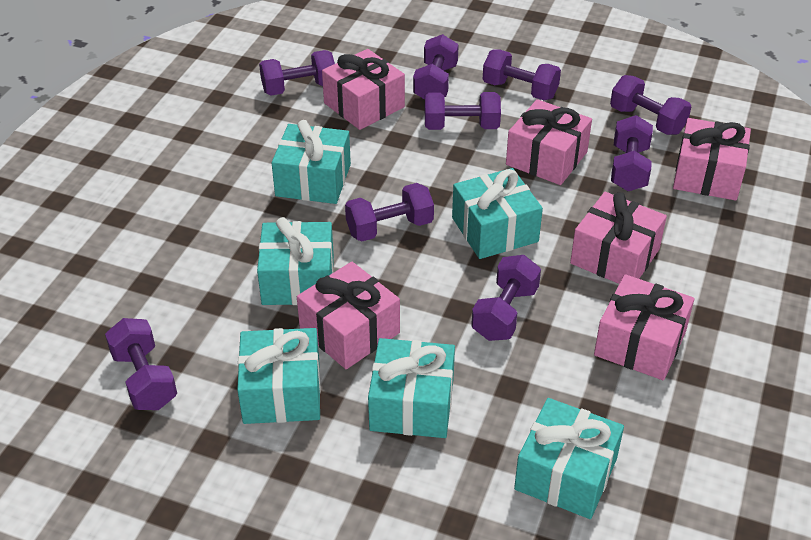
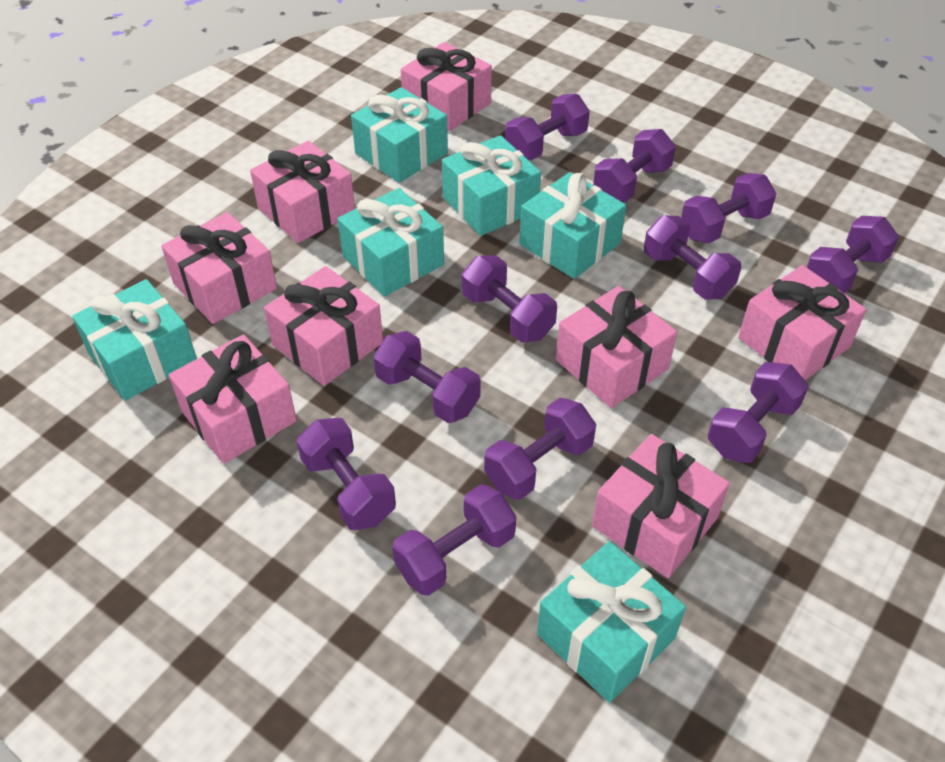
pink gift: [297,262,400,369] [322,49,405,130] [506,99,592,185] [570,192,667,284] [594,274,694,380] [673,118,751,201] = 6 -> [161,212,277,324] [169,334,297,464] [250,141,355,243] [264,266,383,386] [401,42,492,132] [556,286,677,408] [592,434,730,578] [738,265,866,380] = 8
purple dumbbell: [105,318,177,410] [259,50,335,96] [345,183,434,242] [413,34,459,100] [425,92,501,130] [471,255,541,341] [483,49,561,100] [610,75,691,135] [611,115,653,191] = 9 -> [297,418,396,530] [373,331,481,423] [392,484,516,596] [462,255,557,343] [484,398,596,500] [505,94,590,160] [593,129,676,202] [644,215,741,300] [681,173,776,243] [707,362,809,463] [807,216,899,293] = 11

